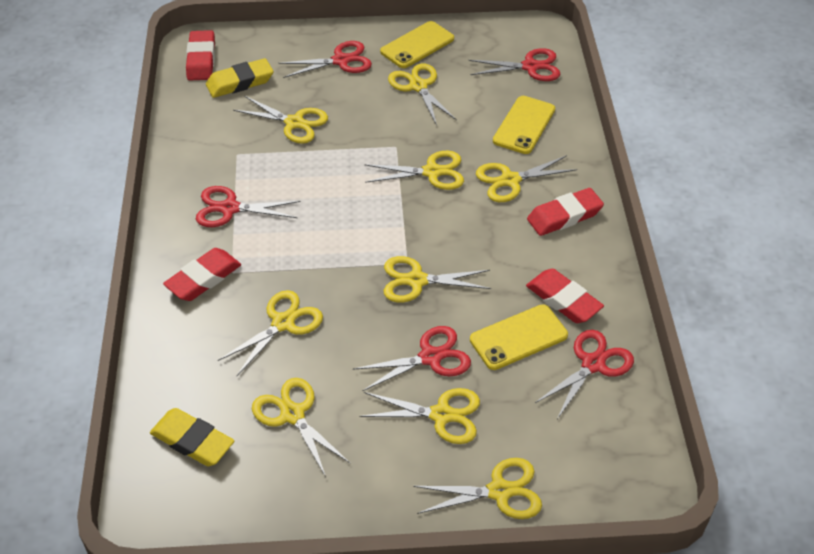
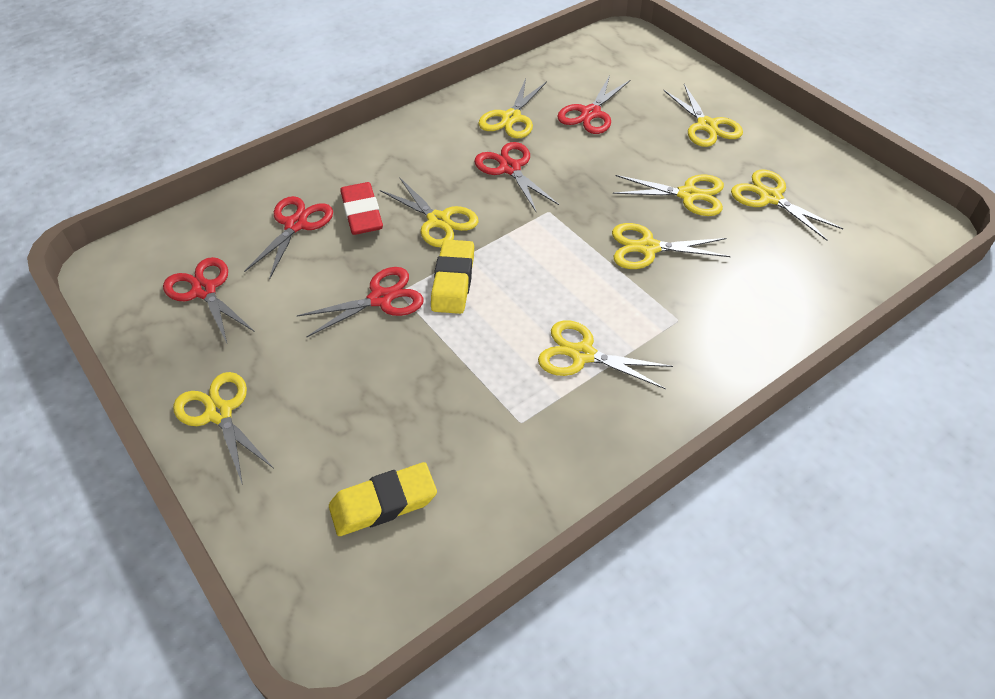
red eraser: [163,248,241,301] [186,30,215,80] [526,269,604,323] [527,188,604,236] = 4 -> [340,182,383,235] = 1
yellow phone: [380,21,454,68] [470,304,568,370] [493,96,555,154] = 3 -> none = 0
yellow scissors: [218,290,323,376] [233,96,328,144] [252,378,351,477] [359,388,480,444] [364,151,464,190] [384,256,491,302] [388,63,457,126] [413,458,542,519] [476,155,577,202] = 9 -> [173,372,273,485] [380,177,479,247] [479,79,547,139] [538,320,673,389] [612,223,731,269] [613,174,724,216] [663,84,743,147] [731,169,843,241] = 8

